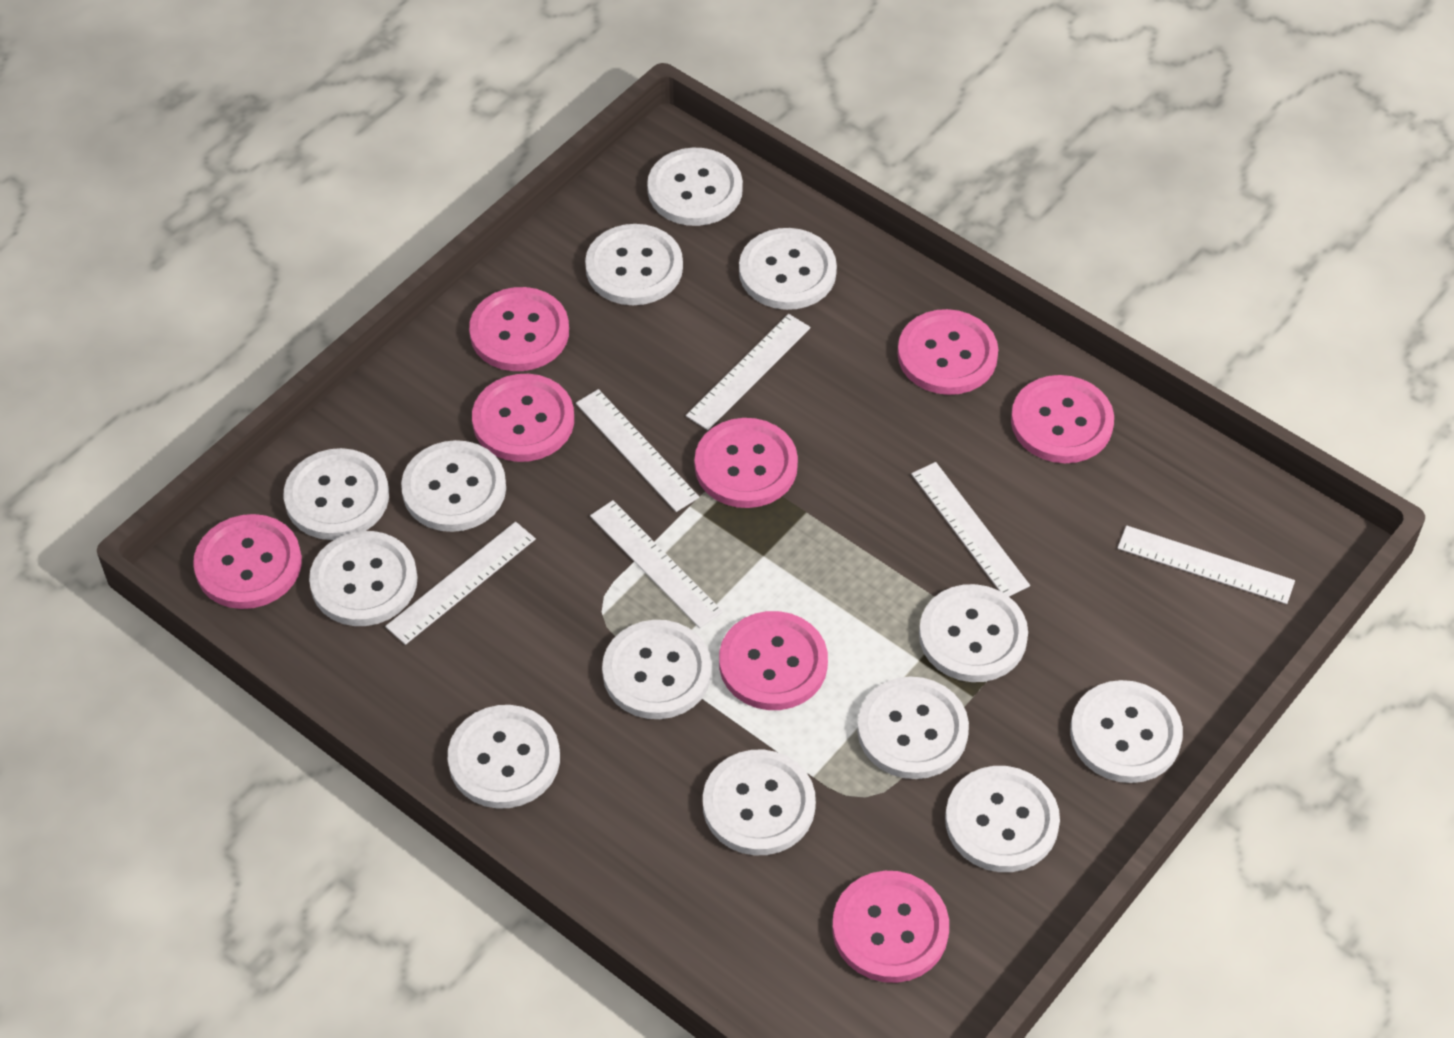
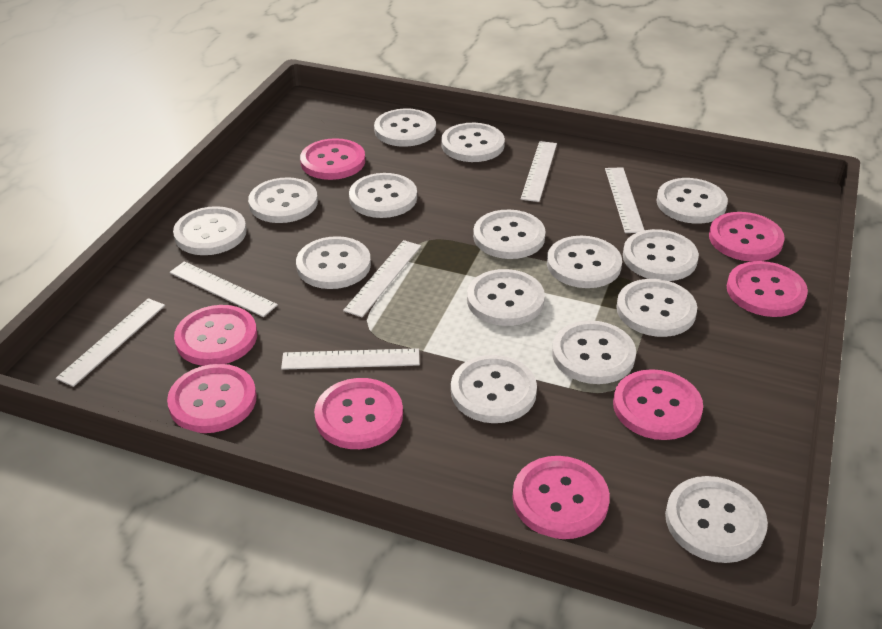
white button: [284,448,389,540] [309,531,418,626] [401,440,506,532] [448,705,560,809] [585,224,683,305] [602,620,712,719] [647,148,743,226] [703,750,816,855] [739,228,837,310] [857,677,969,779] [919,584,1028,682] [945,766,1060,872] [1070,680,1183,783] = 13 -> [173,206,247,255] [248,177,318,223] [296,236,371,289] [349,173,417,218] [374,108,436,147] [441,123,505,162] [451,355,537,423] [467,269,545,326] [473,210,546,259] [547,236,622,288] [552,320,636,384] [616,279,697,337] [623,229,699,281] [657,178,728,224] [665,476,768,563] = 15

